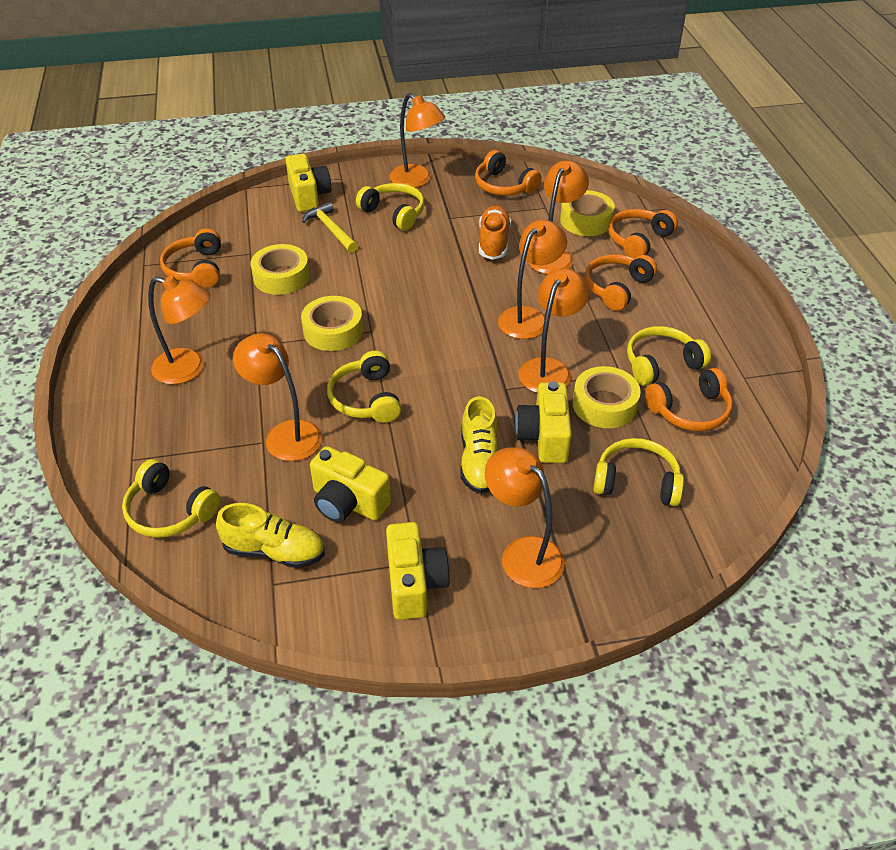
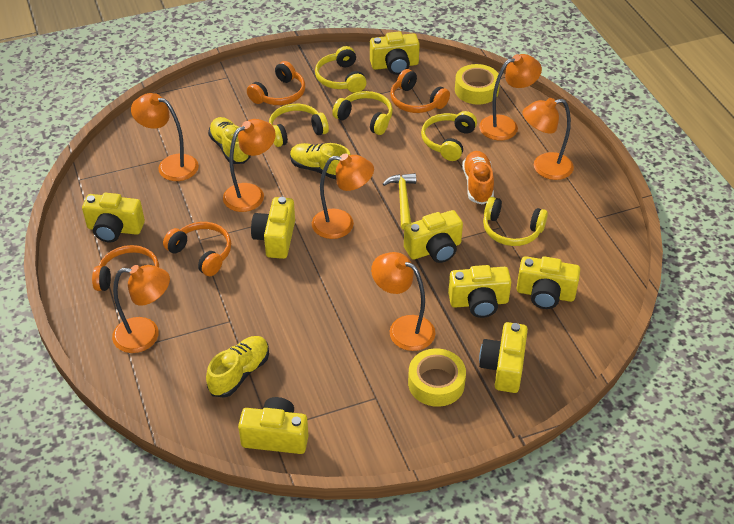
orange headphones: [160,228,221,288] [475,150,542,196] [585,254,657,311] [608,209,678,258] [645,368,733,431] = 5 -> [92,245,159,291] [163,222,231,276] [247,61,305,105] [390,69,450,113] = 4
yellow camera: [286,154,331,212] [310,446,391,523] [386,522,450,620] [515,381,572,463] = 4 -> [82,193,145,242] [238,397,308,454] [251,197,295,259] [370,31,420,75] [404,210,463,263] [448,265,512,318] [479,322,528,393] [517,256,580,309] = 8
yellow shoe: [216,503,325,568] [460,396,497,494] = 2 -> [206,336,269,398] [208,117,251,164] [290,143,351,179] = 3
yellow tape: [251,244,310,295] [301,296,363,351] [560,190,615,236] [573,366,641,428] = 4 -> [408,348,466,407] [455,64,500,105] = 2

